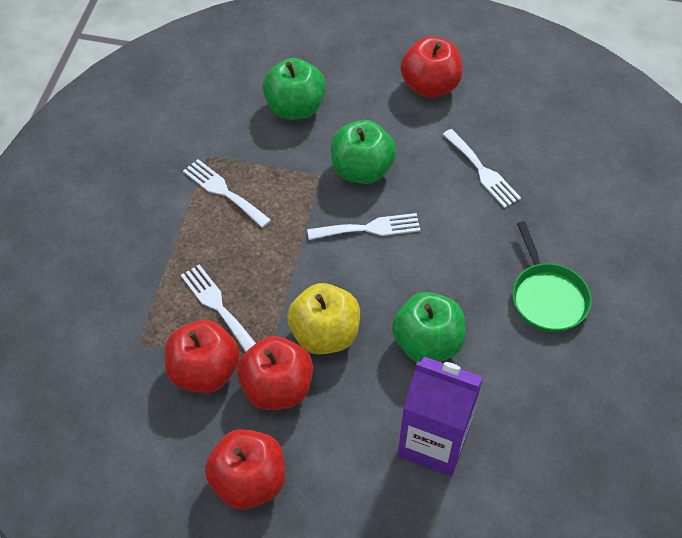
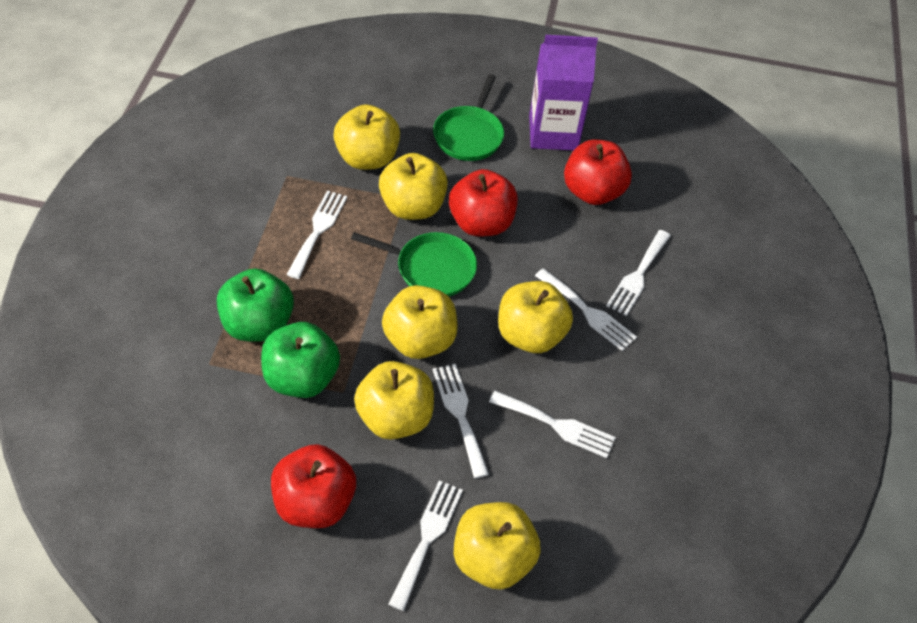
green apple: [262,58,326,120] [331,120,396,184] [392,292,466,362] = 3 -> [217,268,294,342] [261,322,340,398] = 2
green pan: [512,221,592,332] = 1 -> [351,232,477,296] [433,74,504,161] = 2
red apple: [165,320,240,393] [205,429,285,509] [237,336,313,410] [401,36,462,98] = 4 -> [271,444,356,528] [449,169,518,236] [564,140,632,205] = 3
white fork: [181,264,256,352] [183,159,271,228] [307,213,420,240] [442,129,521,208] = 4 -> [287,190,347,279] [389,481,463,611] [433,364,489,478] [489,391,616,458] [535,268,637,351] [606,230,671,316] = 6
yellow apple: [287,283,360,354] = 1 -> [333,104,400,170] [354,361,434,440] [379,153,448,220] [382,285,458,359] [454,502,541,590] [498,281,573,353] = 6

